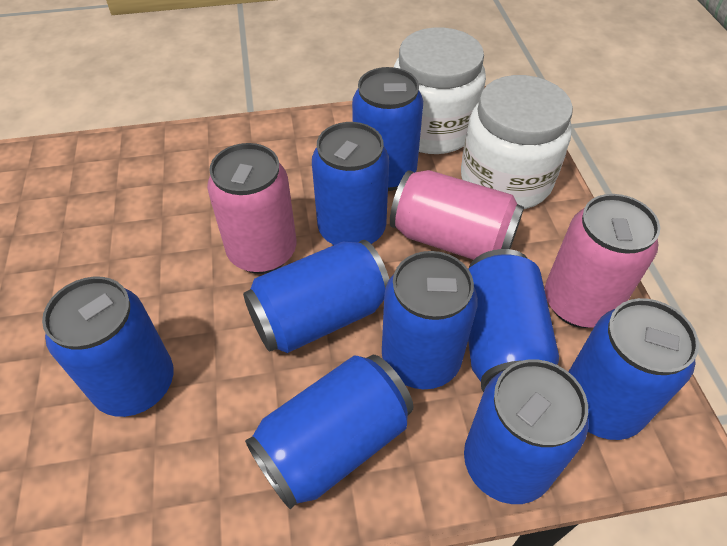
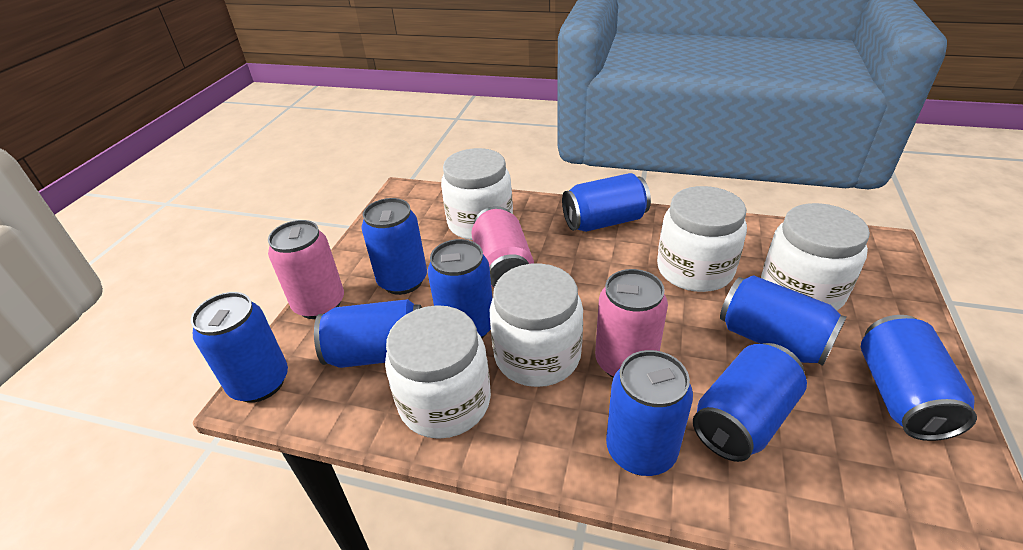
white jar: [394,28,486,154] [461,75,573,209] = 2 -> [385,305,491,439] [441,148,513,240] [490,264,583,387] [657,186,747,292] [761,203,870,311] = 5

